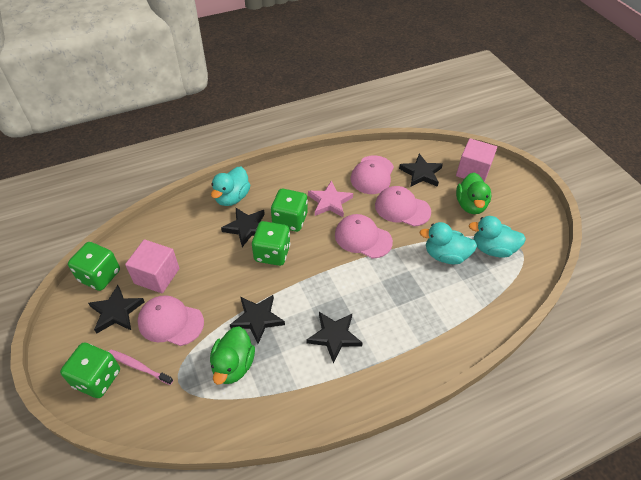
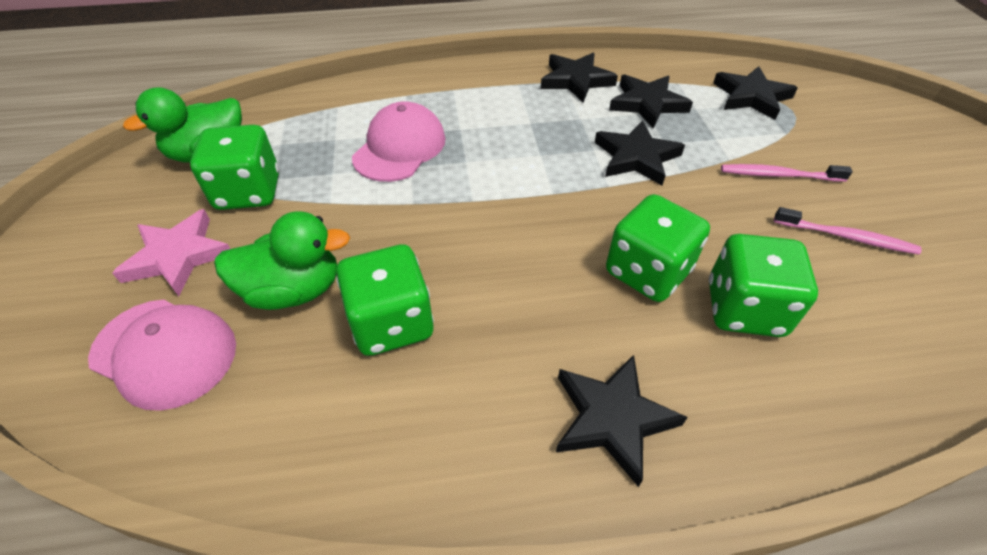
pink cap: [137,295,204,346] [335,214,393,258] [350,156,394,194] [375,186,431,227] = 4 -> [88,299,236,411] [352,101,446,182] = 2
pink cube: [125,239,179,293] [456,138,497,183] = 2 -> none = 0
pink toothbrush: [109,349,173,385] = 1 -> [721,164,853,182] [774,207,922,255] = 2
turquoise duck: [211,167,250,206] [419,222,477,264] [469,216,526,258] = 3 -> none = 0

